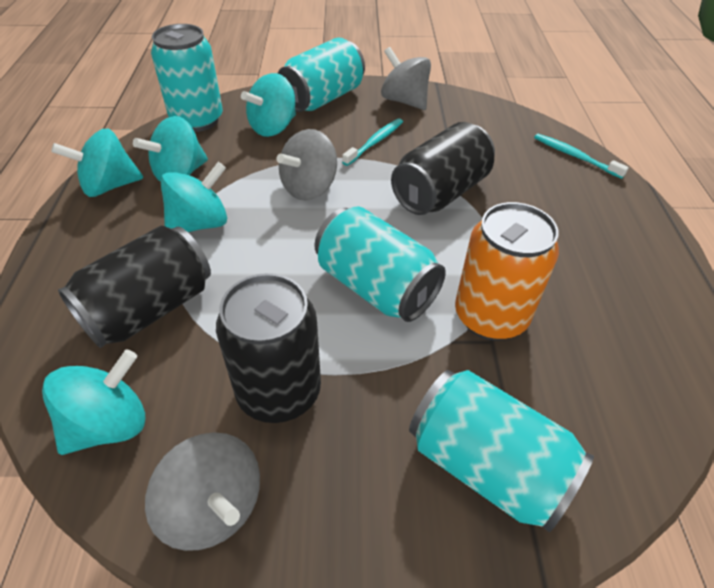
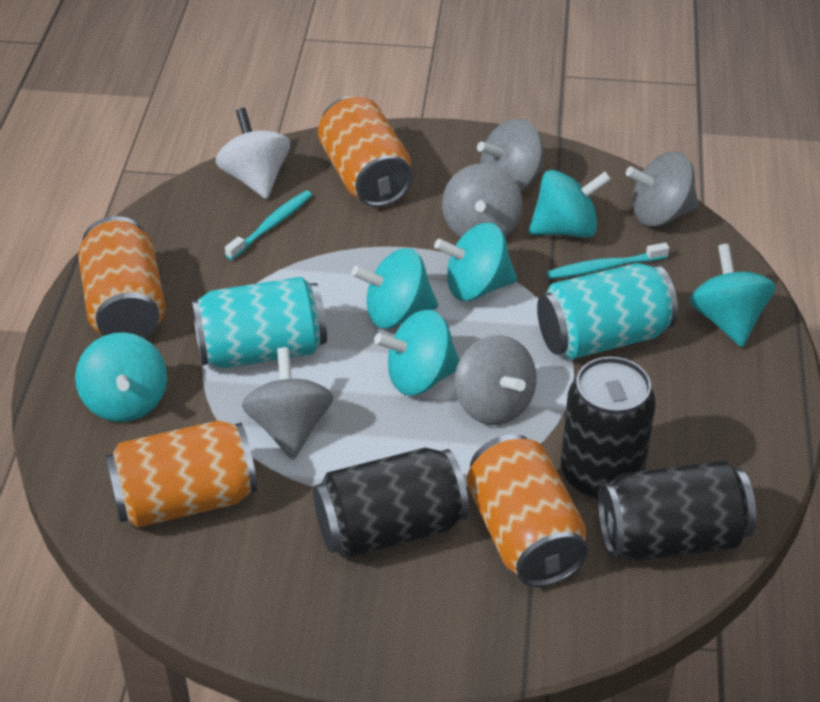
grey spinning top: [145,432,260,551] [277,129,337,201] [381,47,431,110] = 3 -> [242,347,333,459] [442,163,523,238] [455,335,537,425] [477,119,544,191] [626,152,699,226] = 5
orange can: [455,202,559,340] = 1 -> [78,216,166,338] [105,420,257,528] [318,96,413,207] [467,434,589,587] = 4
turquoise can: [151,24,223,132] [278,38,365,112] [314,206,446,322] [409,370,594,532] = 4 -> [191,277,327,369] [537,263,678,360] = 2
turquoise spinning top: [42,350,145,455] [51,129,143,197] [133,116,208,182] [161,162,227,232] [241,73,296,137] = 5 -> [75,332,167,422] [351,248,438,328] [374,310,460,396] [434,223,517,301] [529,170,611,238] [690,244,776,347] = 6
white spinning top: none = 0 -> [216,108,290,199] = 1

